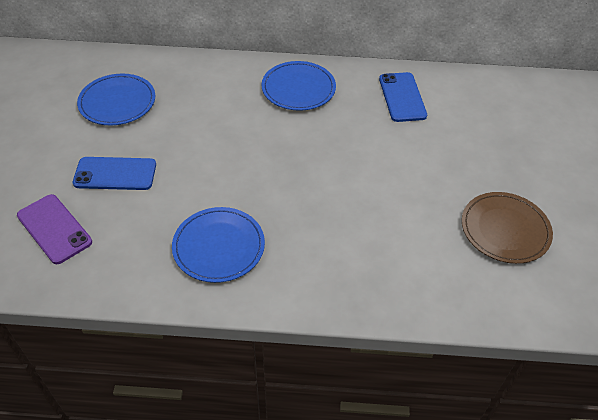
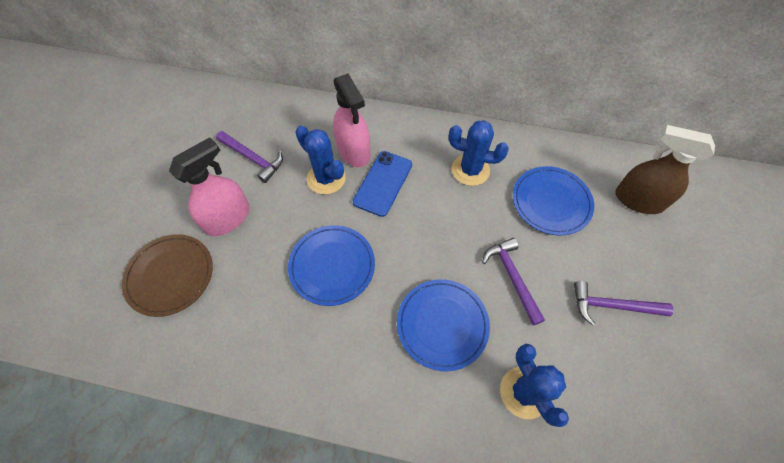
blue cactus: none = 0 -> [295,125,346,195] [448,120,509,186] [500,344,569,427] = 3
blue phone: [73,157,156,190] [379,72,427,122] = 2 -> [353,151,412,217] = 1
brown spray bottle: none = 0 -> [615,125,715,214] = 1
pink spray bottle: none = 0 -> [169,137,250,236] [333,73,370,167] = 2
purple hammer: none = 0 -> [216,131,283,183] [482,238,545,326] [574,281,674,325] = 3
purple phone: [17,194,92,264] = 1 -> none = 0

